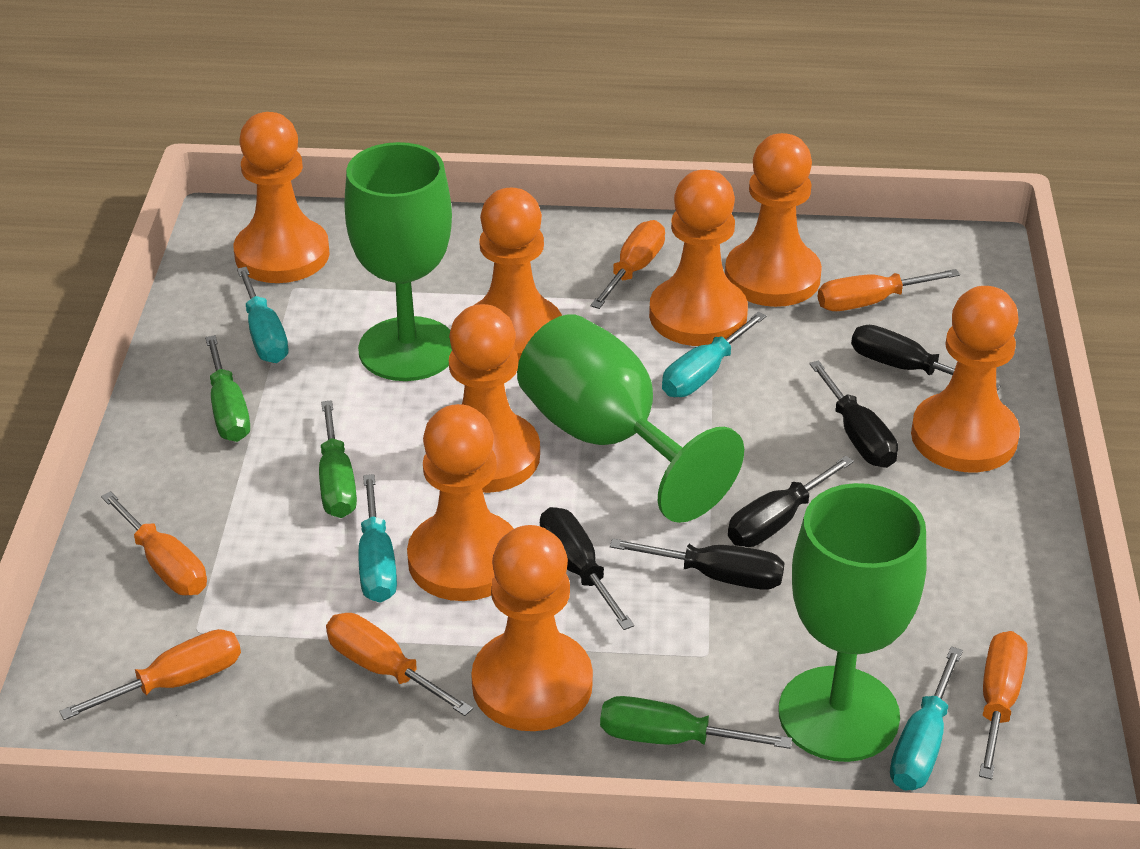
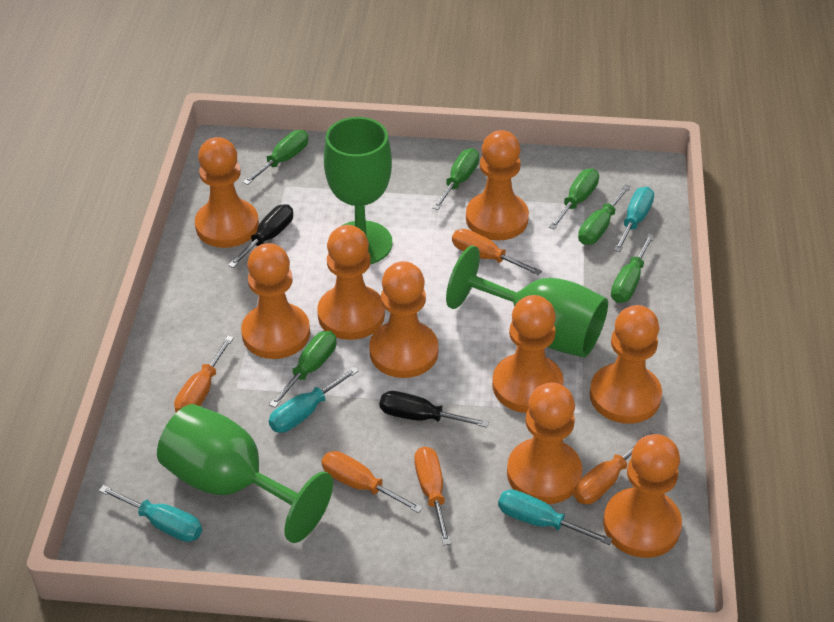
black screwdriver: [540,507,634,630] [610,538,785,590] [728,456,854,547] [809,360,898,468] [851,325,1001,391] = 5 -> [228,204,293,268] [380,391,489,428] = 2
green screwdriver: [205,335,250,442] [319,400,357,518] [600,696,792,749] = 3 -> [243,130,308,185] [269,331,336,408] [432,148,479,210] [549,168,599,230] [578,184,631,245] [611,234,654,303] = 6
orange pawn: [234,112,330,283] [407,404,514,601] [449,304,540,493] [471,525,593,731] [474,188,562,363] [649,170,748,346] [725,133,822,307] [911,286,1020,472] = 8 -> [195,137,259,248] [241,243,310,359] [318,225,385,340] [369,261,438,378] [466,130,529,241] [492,295,564,413] [507,383,582,504] [590,305,662,424] [603,434,682,558] = 9
orange screwdriver: [59,629,241,720] [101,491,207,595] [326,613,473,716] [591,220,665,309] [818,269,960,311] [979,631,1028,780] = 6 -> [174,335,234,412] [322,451,423,513] [414,446,451,546] [452,229,542,275] [574,431,653,504] = 5

